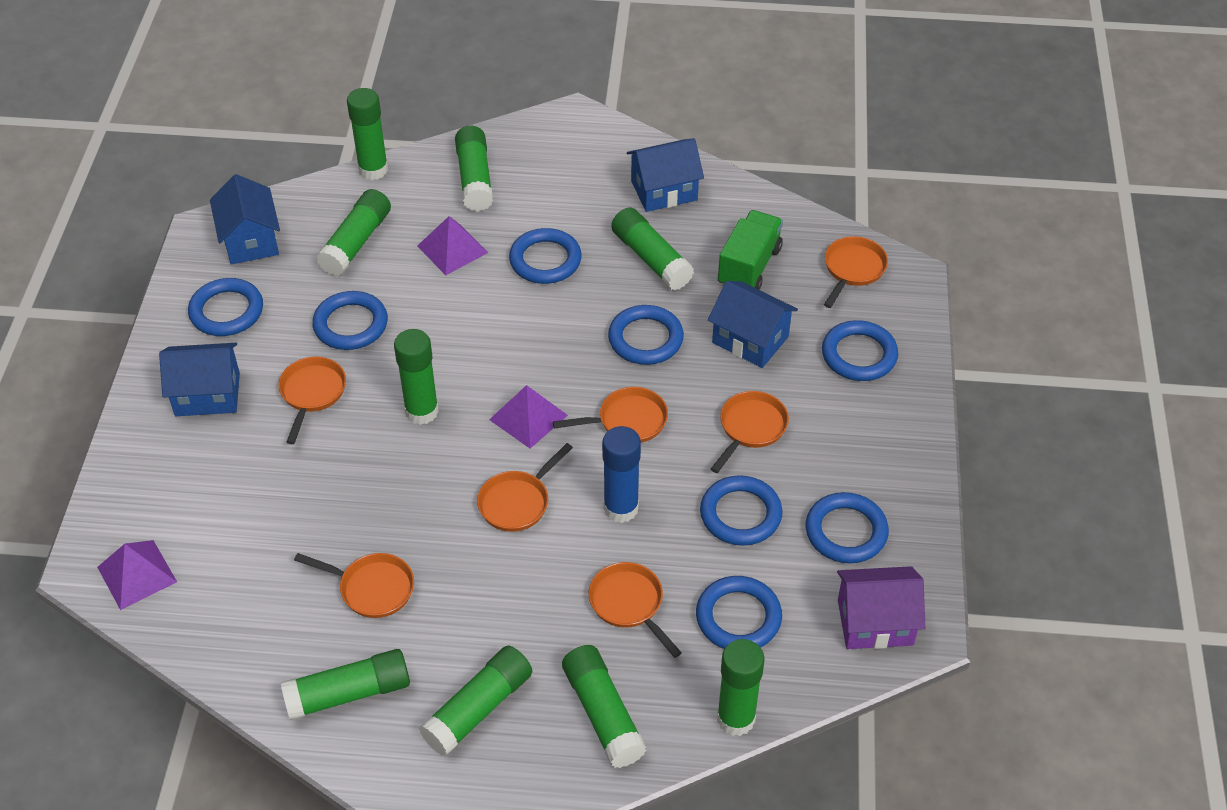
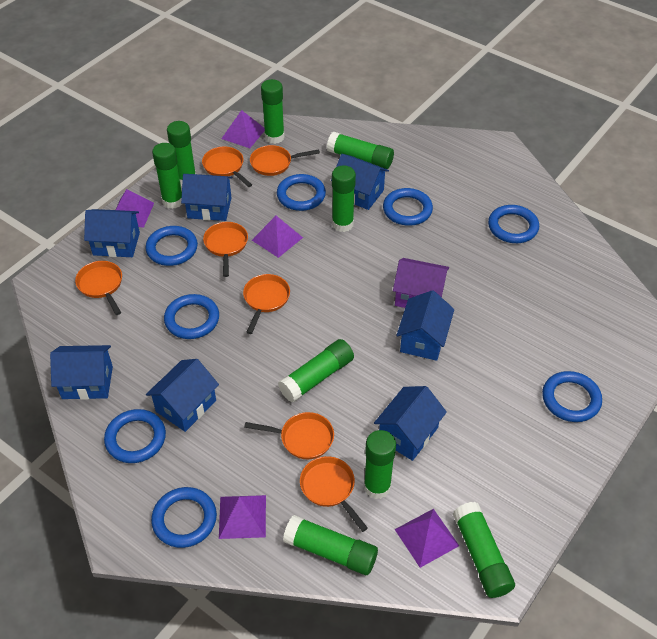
blue glue stick: [602,426,641,523] = 1 -> none = 0
blue house: [159,343,240,416] [210,174,280,265] [627,138,704,212] [708,281,798,368] = 4 -> [50,345,113,400] [84,209,140,257] [146,359,219,432] [181,174,232,221] [331,154,389,210] [374,386,447,461] [396,290,454,361] = 7
green truck: [718,210,783,290] = 1 -> none = 0
purple pyramid: [97,540,177,610] [417,216,488,275] [489,385,568,449] = 3 -> [115,189,154,228] [219,495,266,539] [221,110,265,148] [252,216,303,258] [395,509,459,568] = 5

